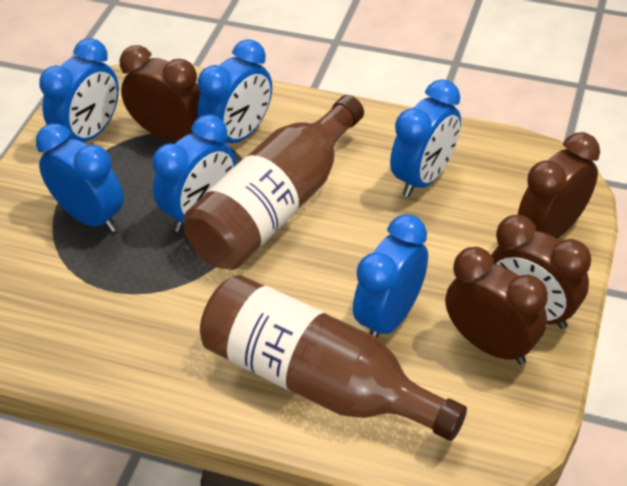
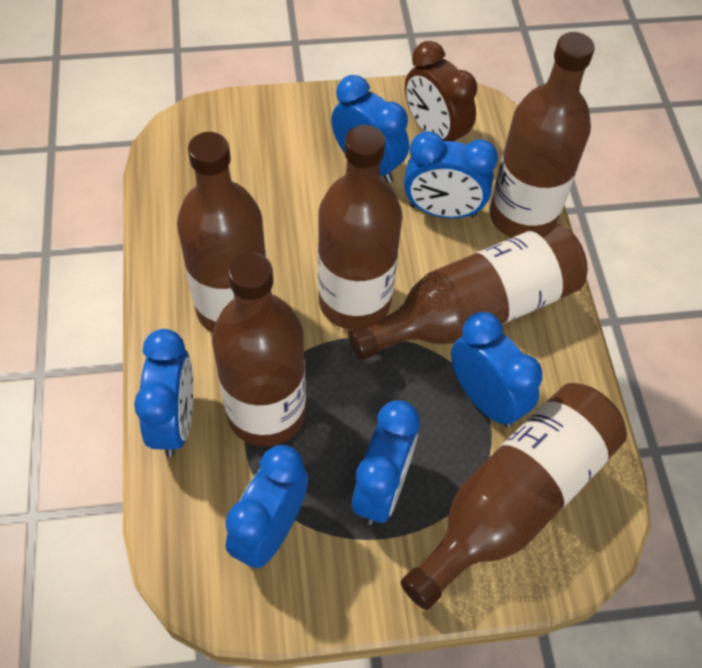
brown bottle: [183,95,364,270] [200,275,467,441] = 2 -> [177,132,266,333] [212,252,306,447] [318,125,402,329] [348,222,588,360] [401,383,627,610] [489,32,595,238] = 6
brown clock: [120,45,201,140] [445,247,548,365] [491,215,591,329] [518,132,600,239] = 4 -> [405,41,477,142] = 1

